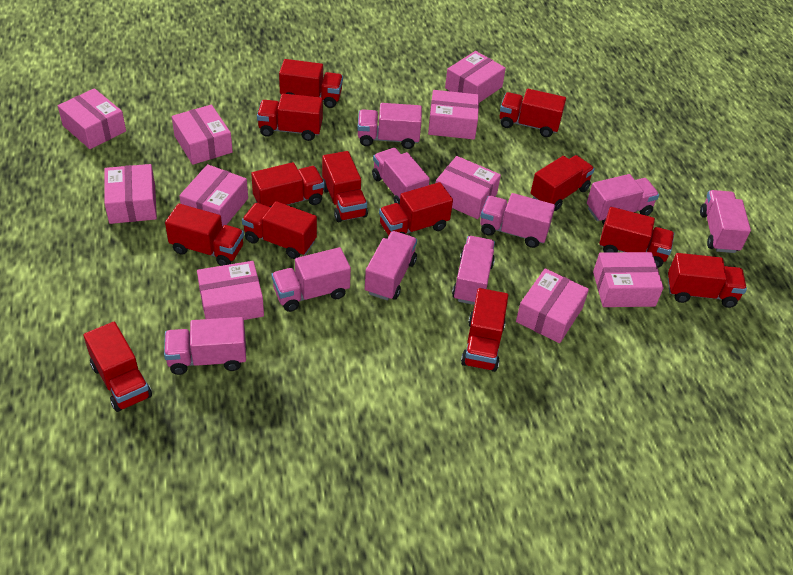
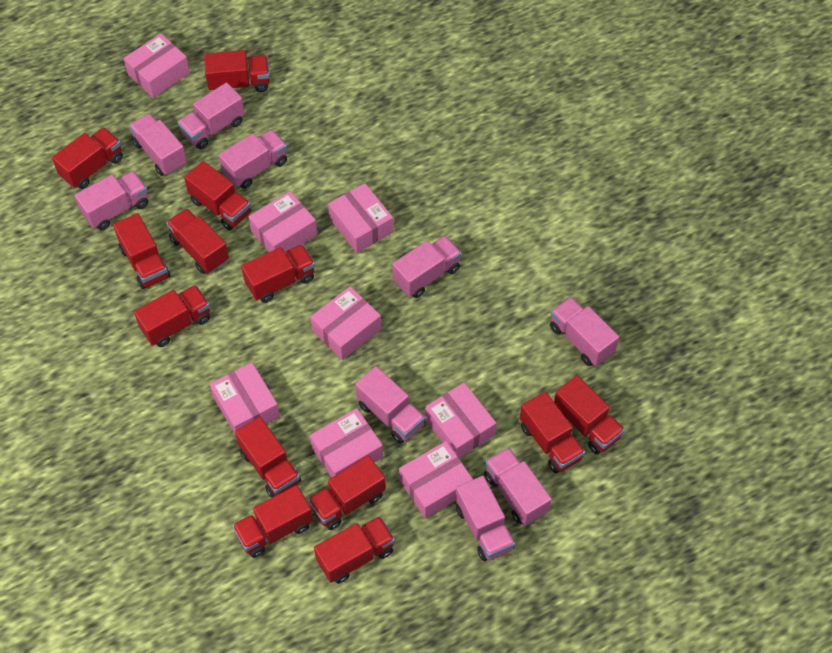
pink box: [58,88,126,149] [104,164,157,224] [172,105,233,165] [179,164,248,226] [197,261,264,320] [428,90,479,139] [436,156,501,219] [445,51,506,103] [516,268,589,343] [593,252,664,307] = 10 -> [124,34,190,98] [210,362,280,435] [248,191,317,253] [310,286,381,360] [310,408,383,478] [328,183,393,253] [399,441,473,518] [425,383,496,458] = 8

